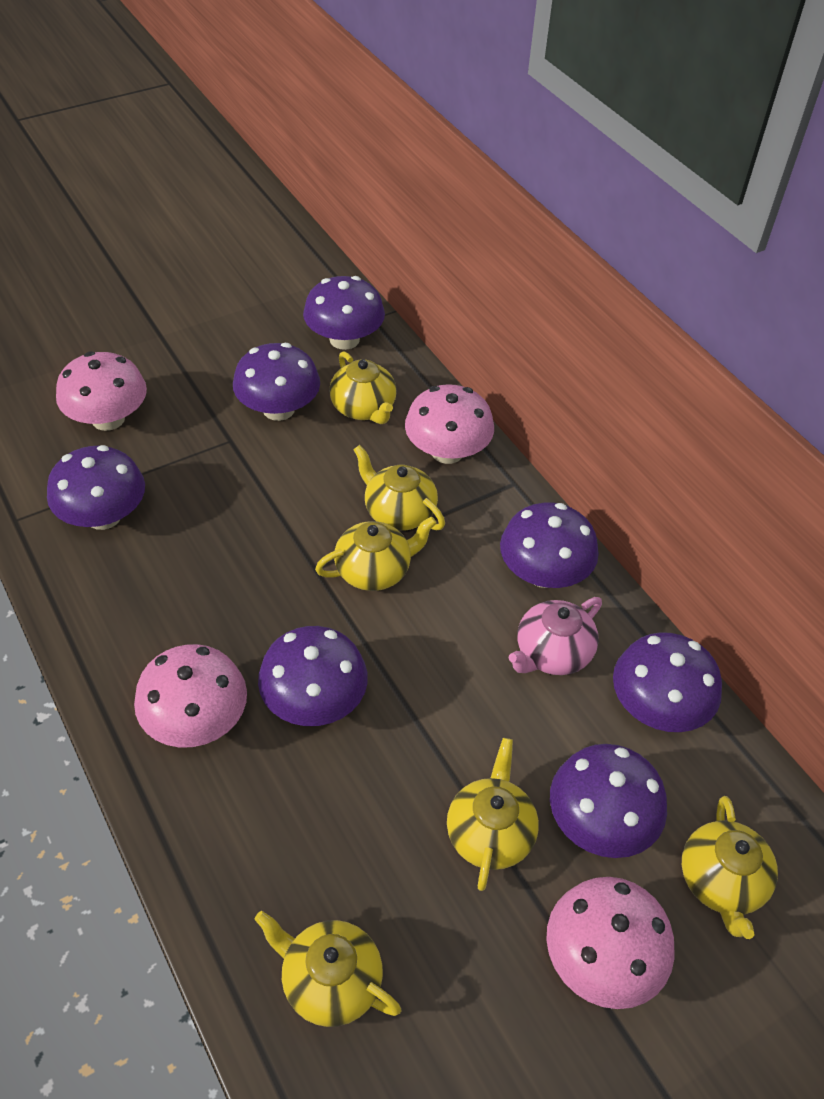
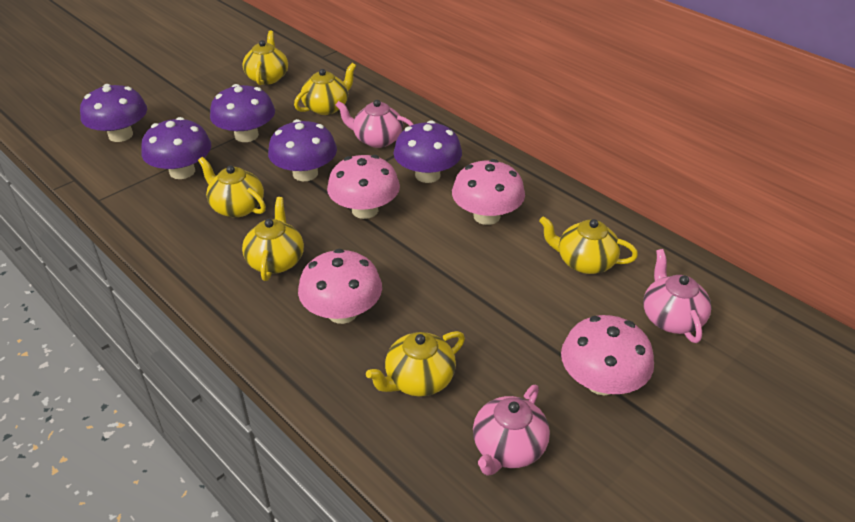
pink teapot: [509,597,602,675] = 1 -> [336,100,414,148] [473,385,550,476] [643,249,712,343] = 3
purple mushroom: [47,445,145,530] [233,343,320,421] [258,626,368,726] [303,276,385,350] [500,502,599,588] [550,744,667,858] [613,632,722,732] = 7 -> [80,84,147,142] [141,117,211,179] [210,84,275,142] [268,119,337,181] [394,120,462,183] = 5

